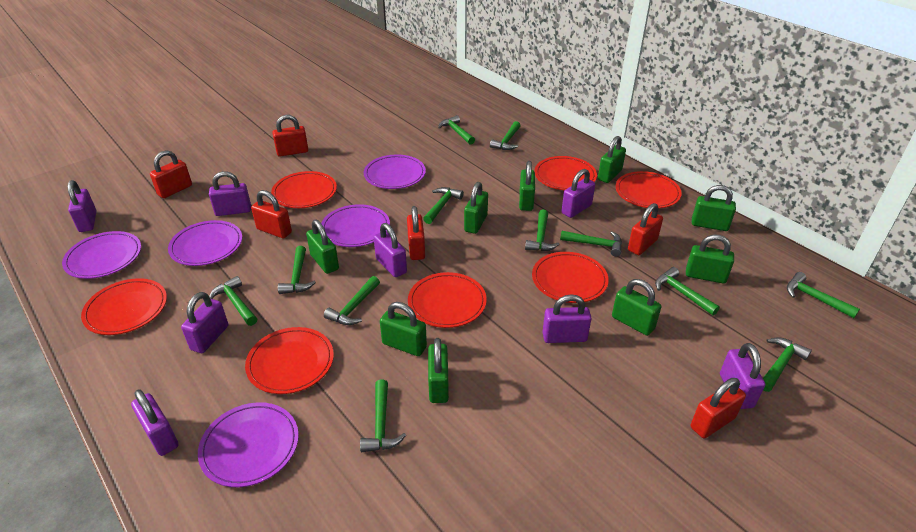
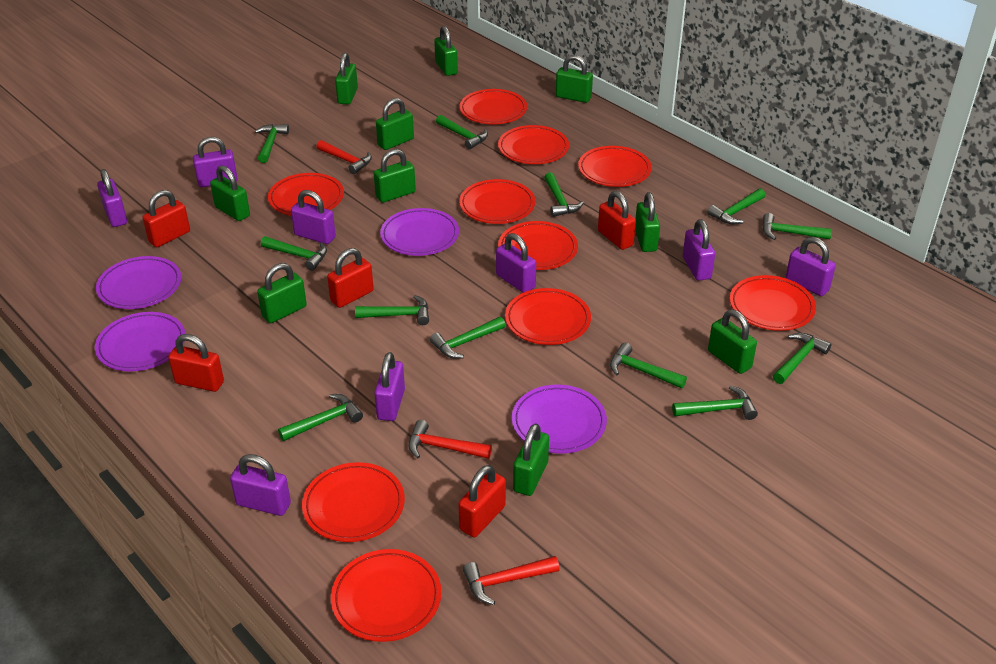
green padlock: [306,220,339,274] [380,302,427,356] [428,338,449,403] [464,182,488,234] [519,161,535,211] [598,136,626,183] [612,279,661,336] [686,235,734,284] [692,185,736,231] = 9 -> [210,165,250,221] [257,263,307,323] [335,53,358,104] [374,149,416,203] [376,98,414,150] [434,26,458,76] [513,423,549,496] [556,55,593,103] [635,192,660,252] [708,309,757,374] = 10
purple plate: [62,231,141,279] [168,220,242,266] [198,402,299,487] [321,204,390,247] [364,155,426,189] = 5 -> [95,312,185,371] [96,256,181,309] [380,208,459,256] [512,385,607,454] = 4
red hammer: none = 0 -> [317,140,372,174] [408,420,492,459] [463,556,560,605] = 3
red padlock: [150,150,192,198] [251,190,292,238] [272,115,308,156] [407,206,425,260] [628,203,663,255] [691,378,746,438] = 6 -> [143,190,190,247] [168,334,224,392] [327,248,374,308] [458,465,506,537] [598,191,636,250] = 5
red plate: [81,278,167,335] [245,327,334,394] [271,171,337,208] [408,272,487,328] [532,252,609,303] [534,156,597,190] [616,171,682,209] = 7 -> [268,173,344,216] [302,462,405,542] [331,549,441,642] [459,89,527,124] [459,179,535,224] [498,125,569,164] [498,221,578,270] [505,288,591,345] [578,146,652,187] [730,275,816,331] = 10

